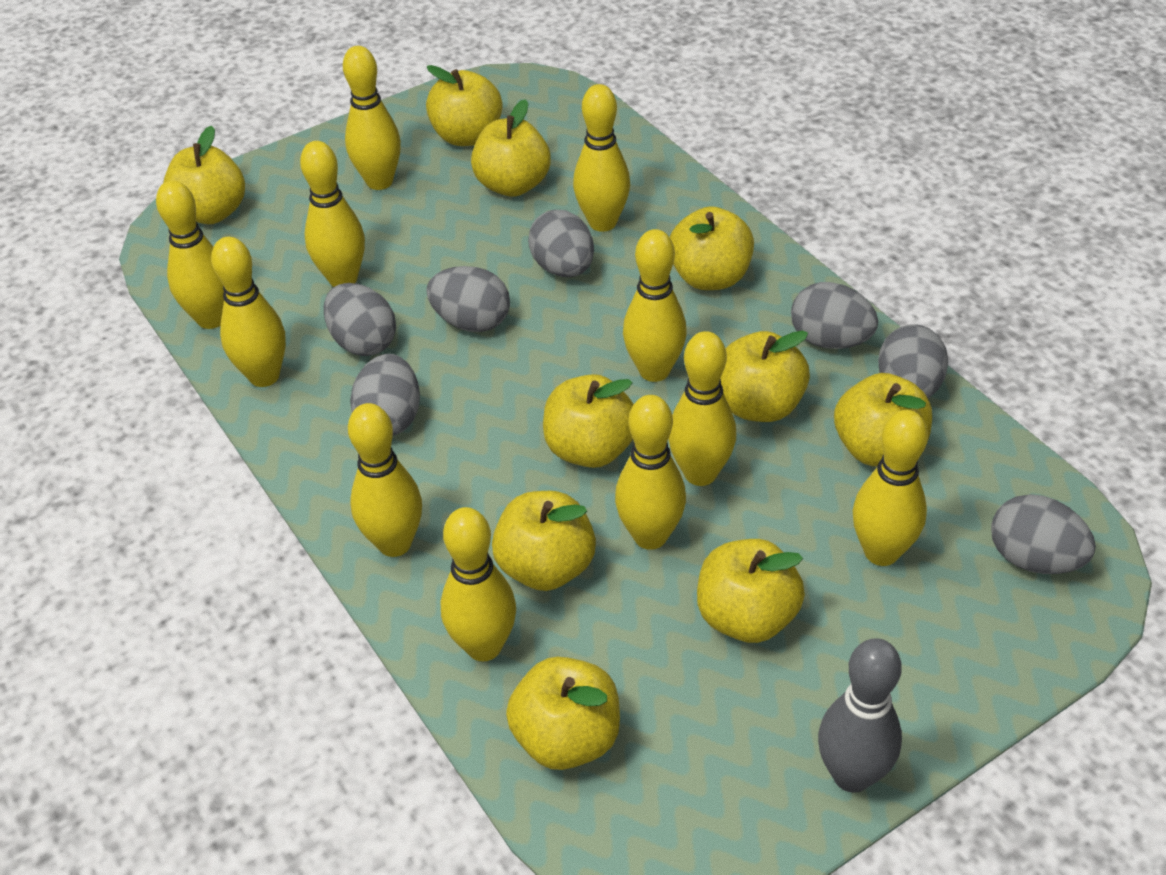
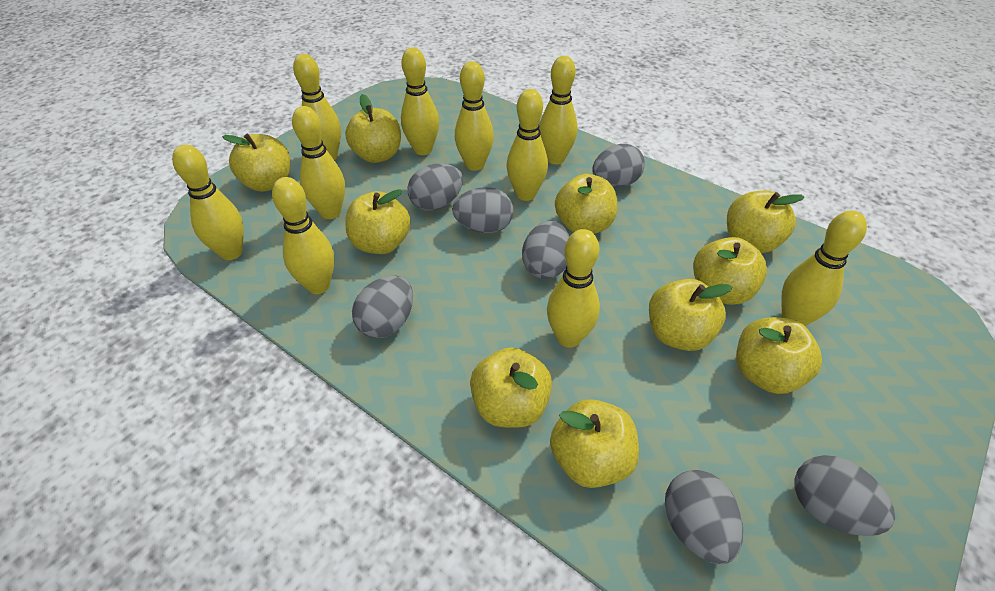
grey bowling pin: [818,638,902,793] = 1 -> none = 0
yellow bowling pin: [156,180,224,329] [211,237,286,387] [300,141,365,287] [343,46,401,190] [348,403,422,557] [440,507,516,661] [573,84,630,232] [615,395,686,550] [623,229,687,382] [668,331,736,486] [853,410,928,566] = 11 -> [172,144,244,260] [272,177,335,294] [292,106,345,219] [293,54,341,160] [401,47,439,155] [455,61,494,171] [506,89,548,201] [539,56,578,165] [547,229,600,348] [781,211,867,326] = 10

